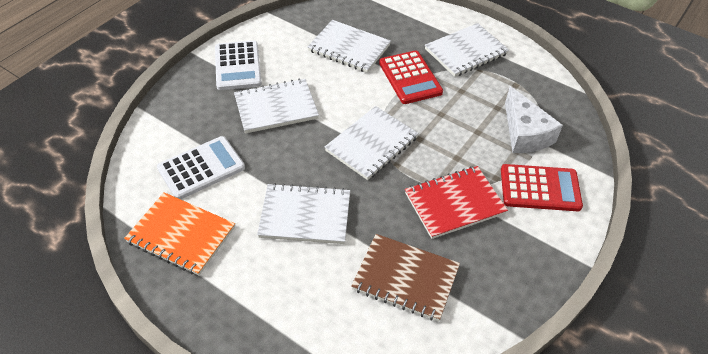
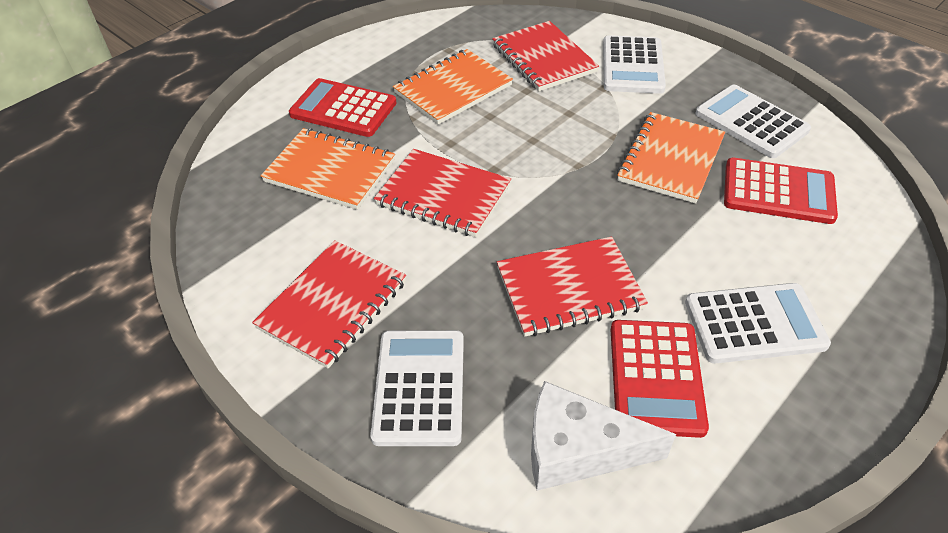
brown notebook: [351,234,460,321] = 1 -> none = 0
orange notebook: [124,192,235,275] = 1 -> [261,128,395,210] [393,49,513,125] [617,112,725,204] = 3
red calculator: [379,50,443,104] [501,164,583,211] = 2 -> [289,78,397,137] [611,320,709,438] [724,158,838,224] = 3
red notebook: [405,166,508,239] = 1 -> [252,240,406,368] [374,149,511,237] [492,21,599,91] [497,237,648,337] = 4
white calculator: [157,136,245,199] [215,40,262,90] = 2 -> [370,330,464,446] [603,35,666,94] [685,283,831,364] [695,85,811,158] = 4
white notebook: [234,79,319,133] [257,183,350,244] [308,20,391,73] [325,106,418,180] [425,23,509,77] = 5 -> none = 0

